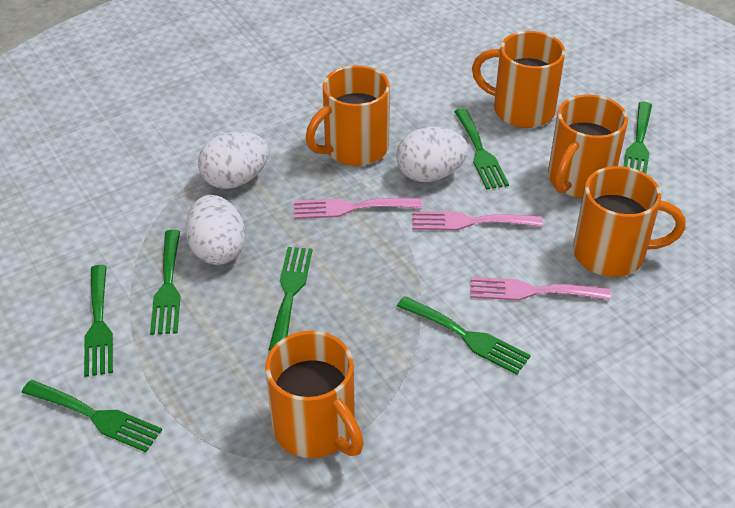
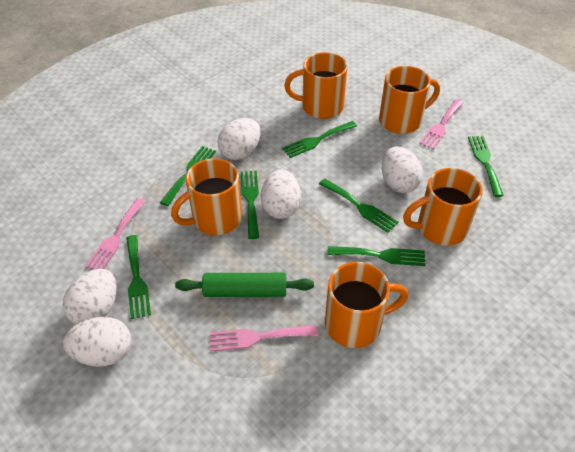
green rolling pin: none = 0 -> [175,273,314,297] = 1
white egg: [186,195,246,265] [198,132,269,189] [396,127,468,182] = 3 -> [63,269,117,325] [63,317,131,367] [218,118,261,160] [261,170,301,219] [382,146,423,193] = 5

